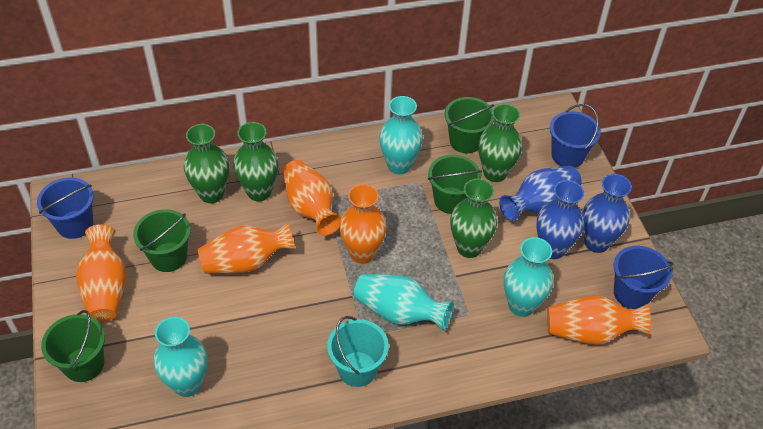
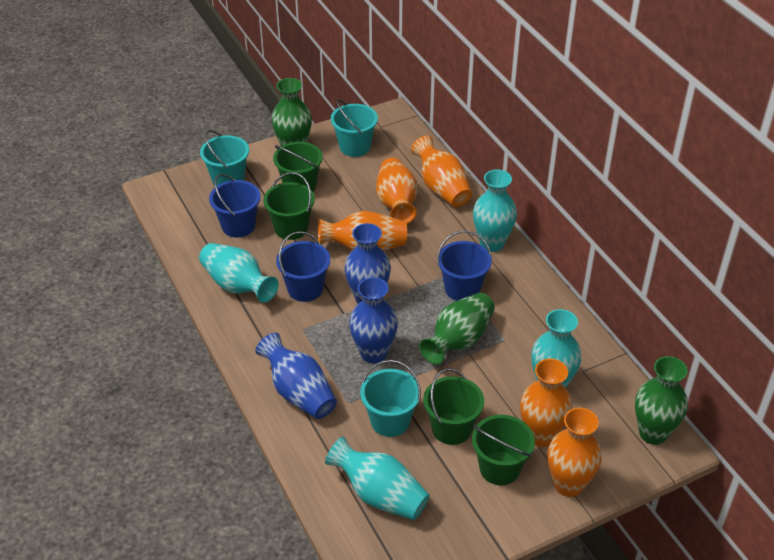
green vase: [184,124,229,203] [233,122,278,201] [450,179,497,258] [478,104,522,182] = 4 -> [272,78,312,146] [419,293,495,365] [635,356,688,445] = 3
turquoise bucket: [327,316,389,387] = 1 -> [200,130,249,186] [331,99,378,157] [360,360,421,437] = 3

